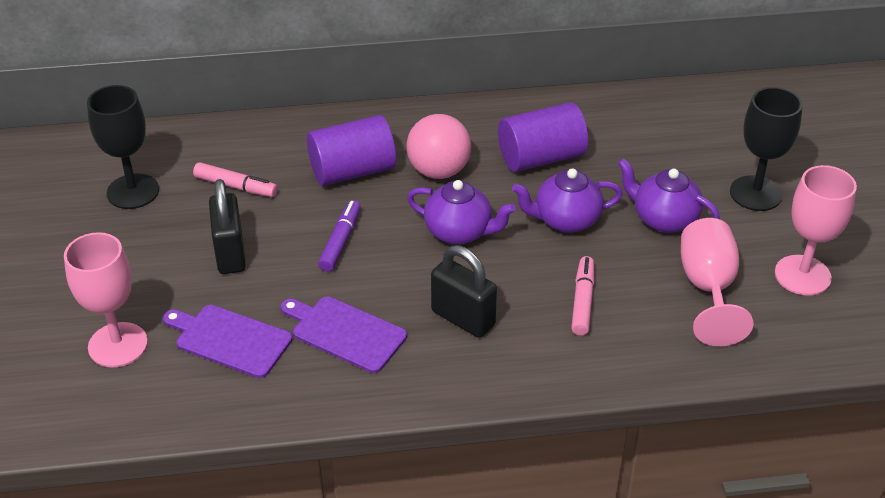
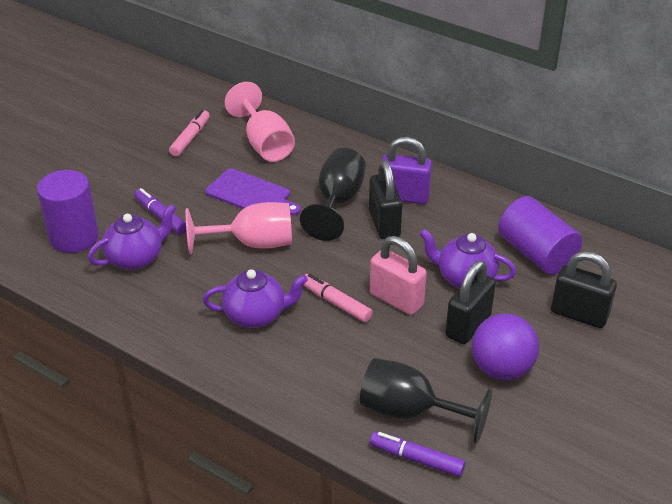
black padlock: [209,179,246,274] [431,245,497,338] = 2 -> [369,160,402,239] [445,260,496,344] [551,251,617,328] = 3
pink ball: [406,114,471,179] = 1 -> none = 0
pink goblet: [64,232,148,368] [681,218,754,346] [775,165,857,296] = 3 -> [186,202,292,254] [225,82,295,162] = 2
pink padlock: none = 0 -> [370,236,427,315] = 1
purple ball: none = 0 -> [472,314,539,380] = 1
purple cutting board: [163,305,292,378] [281,296,407,373] = 2 -> [206,168,301,215] = 1
purple marker: [318,200,361,272] = 1 -> [134,188,186,235] [370,431,465,477] = 2
purple padlock: none = 0 -> [382,137,432,204] = 1

